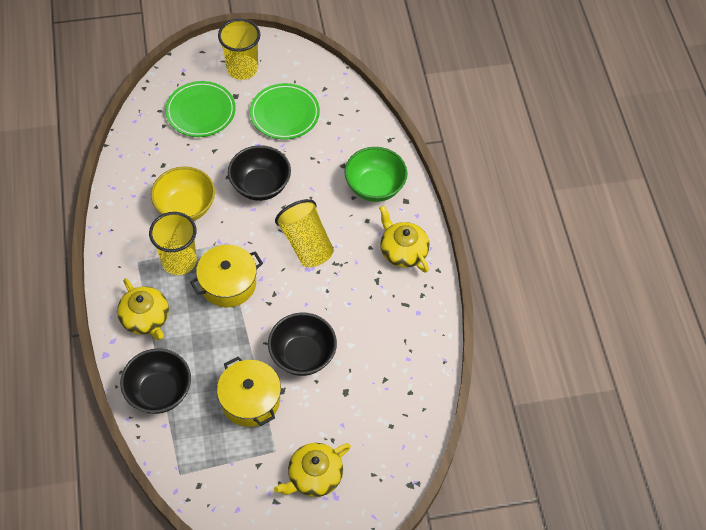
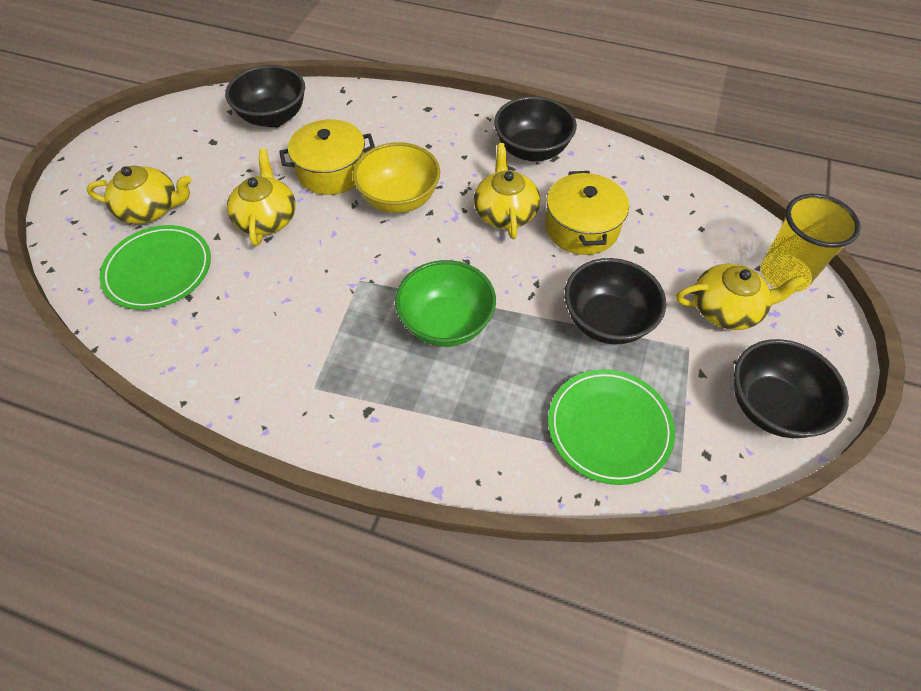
black bowl: [120,348,191,414] [228,145,291,201] [268,312,337,376] = 3 -> [225,65,305,127] [494,96,577,161] [565,258,666,345] [734,339,849,438] = 4
yellow cup: [149,212,197,275] [218,19,260,80] [275,199,334,267] = 3 -> [761,194,861,292] = 1
yellow teapot: [117,278,169,340] [274,443,351,497] [379,205,430,272] = 3 -> [87,166,192,224] [227,149,296,246] [474,143,540,239] [676,264,807,330] = 4

